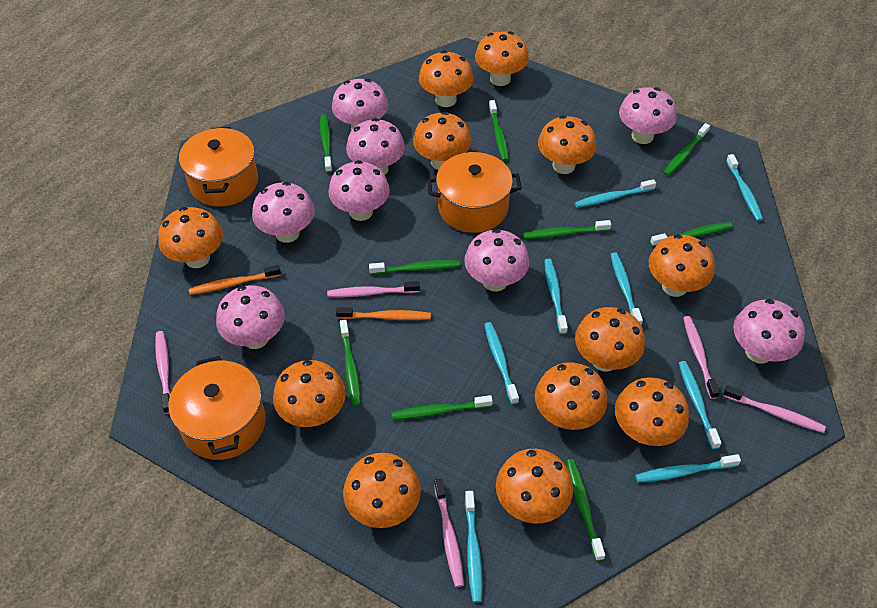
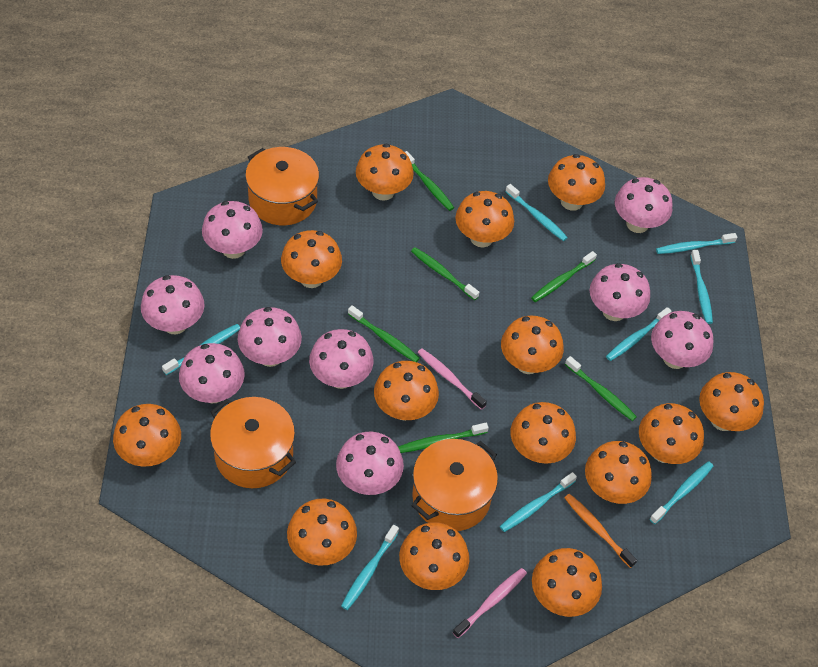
green toothbrush: [320,114,332,173] [340,320,361,406] [369,260,460,275] [391,395,493,420] [489,100,509,161] [523,220,611,239] [566,459,605,561] [650,222,733,247] [663,123,710,176] = 9 -> [348,305,420,362] [398,423,489,453] [405,151,454,211] [411,247,479,300] [531,251,597,302] [565,356,637,421] = 6
orange mushroom: [158,207,223,268] [273,360,346,427] [343,453,421,528] [413,112,471,170] [419,51,474,107] [475,31,529,86] [496,449,573,524] [535,362,608,430] [538,116,597,174] [575,307,645,372] [615,377,689,446] [649,234,715,297] = 12 -> [113,404,181,467] [281,230,342,288] [287,499,357,566] [356,144,414,201] [374,361,439,421] [399,522,469,590] [455,191,514,247] [501,316,564,374] [511,402,576,464] [532,548,602,617] [548,154,605,211] [585,441,652,504] [639,403,704,464] [699,372,764,431] = 14
orange toothbrush: [189,265,281,295] [336,307,431,320] = 2 -> [564,494,637,568] = 1
pink mushroom: [216,285,285,349] [252,182,315,243] [328,160,390,221] [332,79,388,130] [346,118,405,175] [464,229,529,292] [619,87,676,144] [733,299,805,364] = 8 -> [141,275,205,334] [179,343,245,403] [202,201,263,259] [238,307,302,367] [309,329,374,389] [336,432,404,495] [590,263,650,321] [615,177,672,233] [651,311,714,369] = 9
pink toothbrush: [155,331,170,414] [327,281,420,297] [434,478,464,587] [683,316,720,399] [723,385,826,433] = 5 -> [417,349,487,410] [453,568,527,638] = 2

